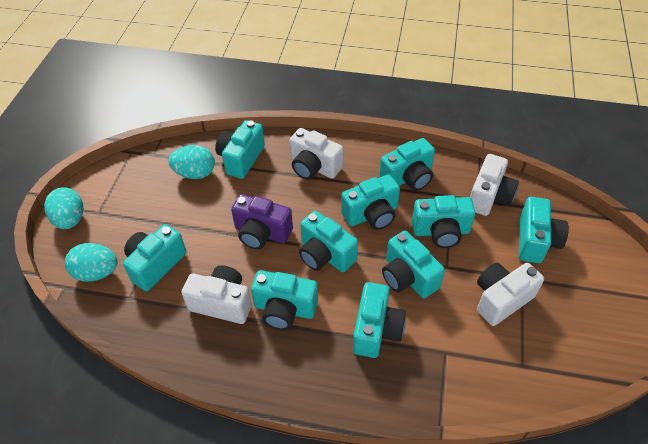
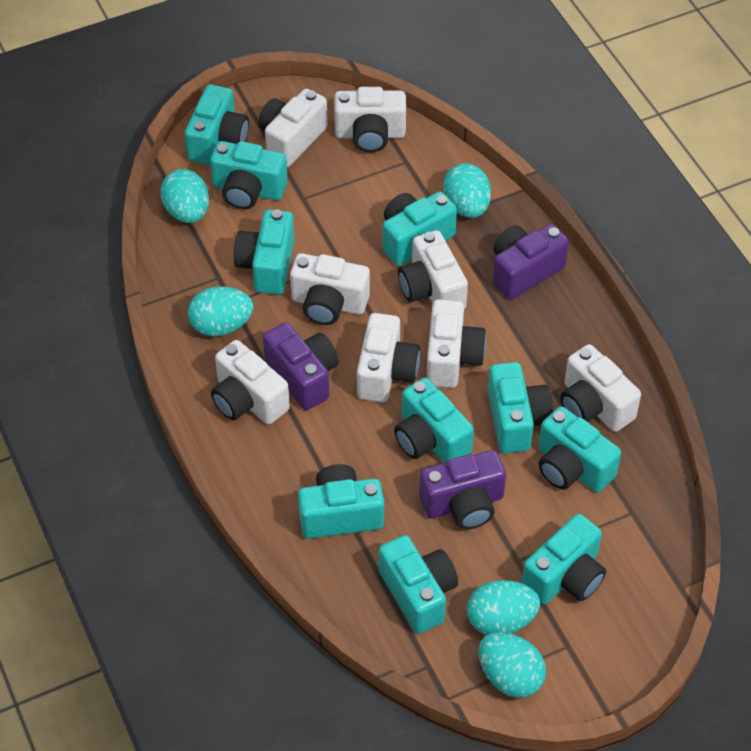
purple camera: [231,194,293,249] = 1 -> [263,322,339,410] [419,450,506,529] [493,224,569,300] = 3
turquoise egg: [44,187,83,229] [65,243,118,281] [168,145,215,179] = 3 -> [160,169,209,223] [188,286,253,336] [443,163,491,218] [467,580,540,635] [478,632,546,698] = 5
white camera: [181,265,252,324] [289,128,343,180] [470,154,519,216] [477,263,544,326] = 4 -> [211,340,290,425] [258,88,328,167] [290,253,370,325] [334,87,406,153] [357,313,420,402] [398,230,468,309] [426,299,486,388] [560,344,641,432] = 8

